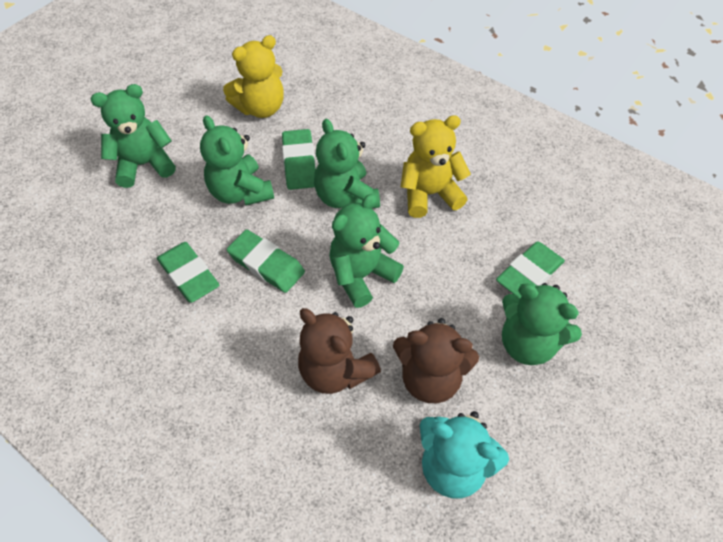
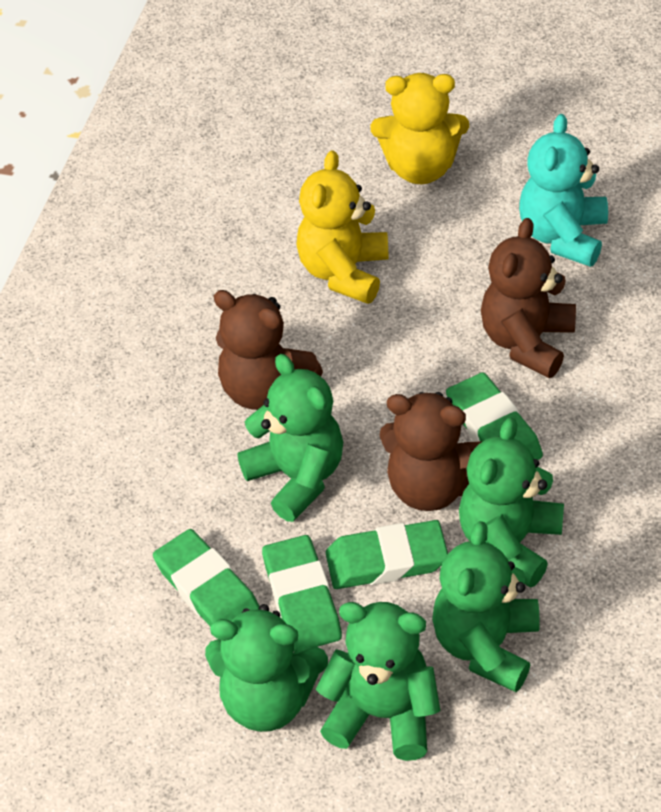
brown teddy bear: [298,308,381,394] [393,318,479,403] = 2 -> [214,290,323,410] [379,392,483,511] [481,218,576,378] = 3

